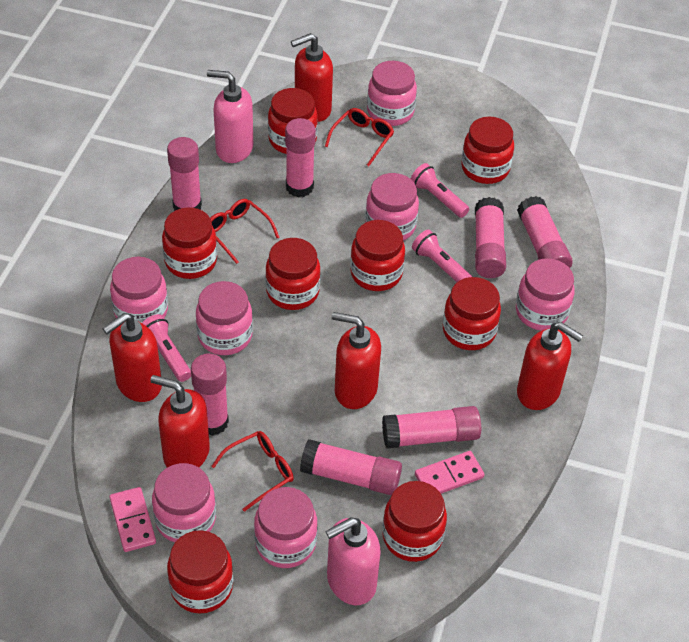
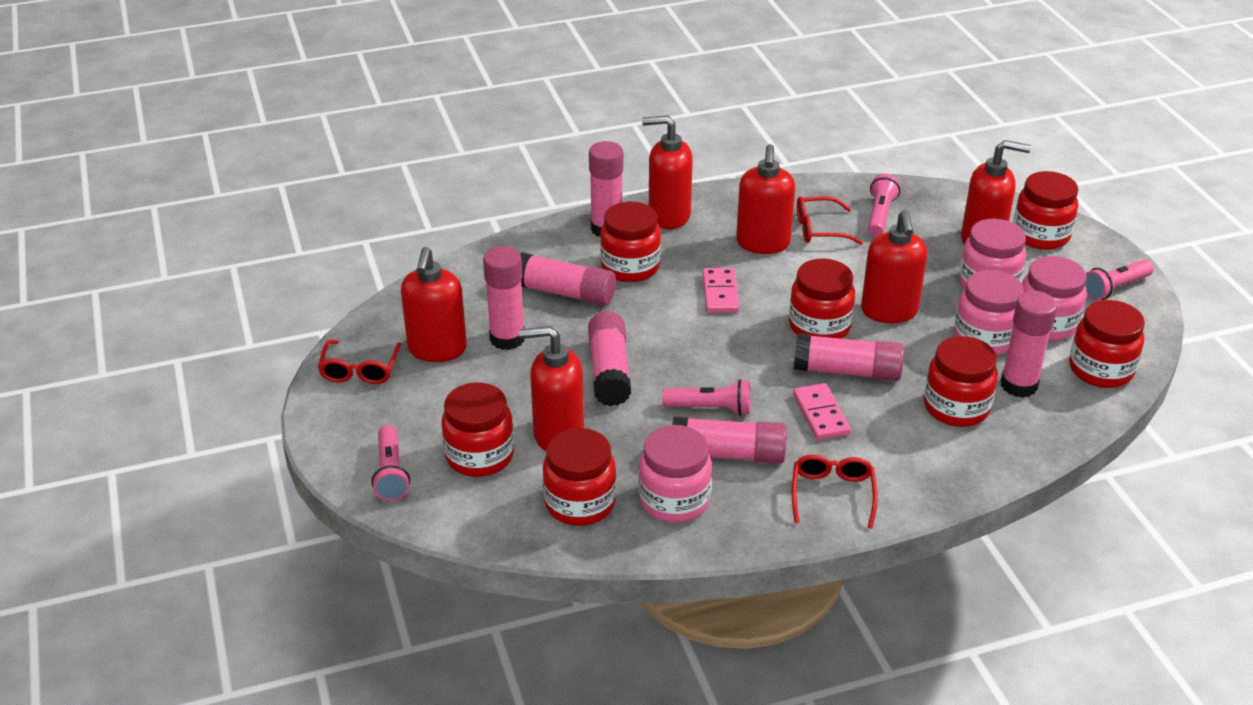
pink flashlight: [142,314,191,382] [411,163,469,218] [412,230,472,282] = 3 -> [371,425,410,501] [662,379,751,416] [868,174,900,236] [1085,259,1154,301] = 4
pink jar: [110,257,168,323] [152,463,216,543] [196,281,253,355] [254,487,317,568] [365,173,419,241] [367,61,417,126] [516,258,575,331] = 7 -> [638,425,712,523] [954,270,1024,355] [959,219,1026,289] [1022,256,1087,341] = 4
pink soap dispenser: [207,70,253,163] [325,517,381,605] = 2 -> none = 0
red jar: [162,207,217,279] [167,530,233,614] [265,238,321,310] [268,88,318,154] [350,220,405,291] [383,481,447,562] [443,277,501,350] [461,117,514,184] = 8 -> [441,383,514,477] [543,428,616,526] [600,202,661,282] [789,259,855,339] [924,336,998,427] [1013,171,1078,250] [1069,300,1145,388] = 7
red soap dispenser: [102,313,162,402] [150,375,210,467] [291,33,333,122] [332,312,381,409] [517,322,583,410] = 5 -> [401,247,467,362] [519,326,584,451] [642,115,693,229] [736,144,795,254] [861,210,927,323] [961,140,1031,245] = 6

